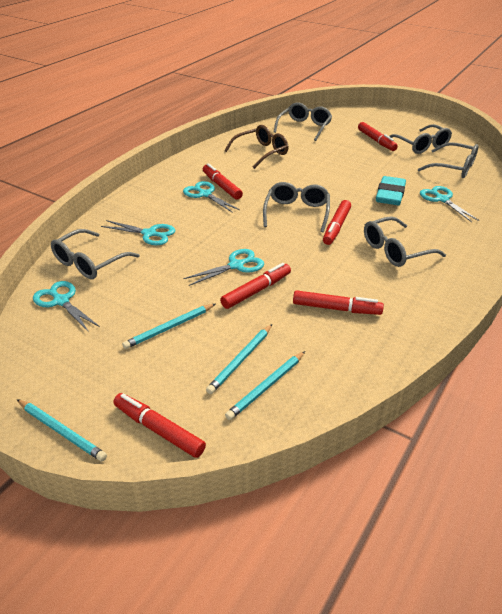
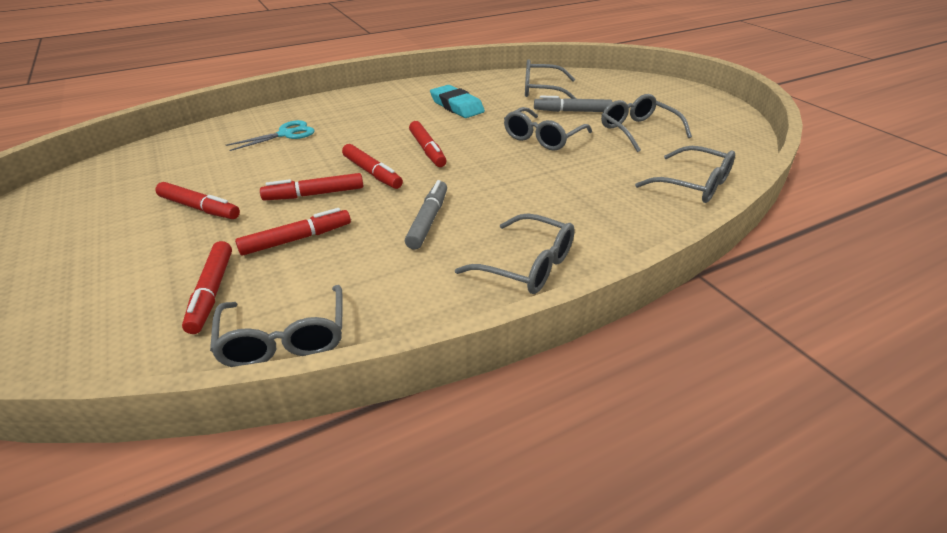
brown glasses: [225,125,288,169] = 1 -> none = 0
grey marker: none = 0 -> [405,180,447,250] [534,96,612,112] = 2
turquoise pencil: [17,399,107,461] [122,304,215,349] [206,324,272,394] [225,351,305,420] = 4 -> none = 0
turquoise scissors: [33,281,100,332] [101,220,175,245] [183,181,240,213] [183,249,264,286] [420,186,479,222] = 5 -> [226,120,314,151] = 1

